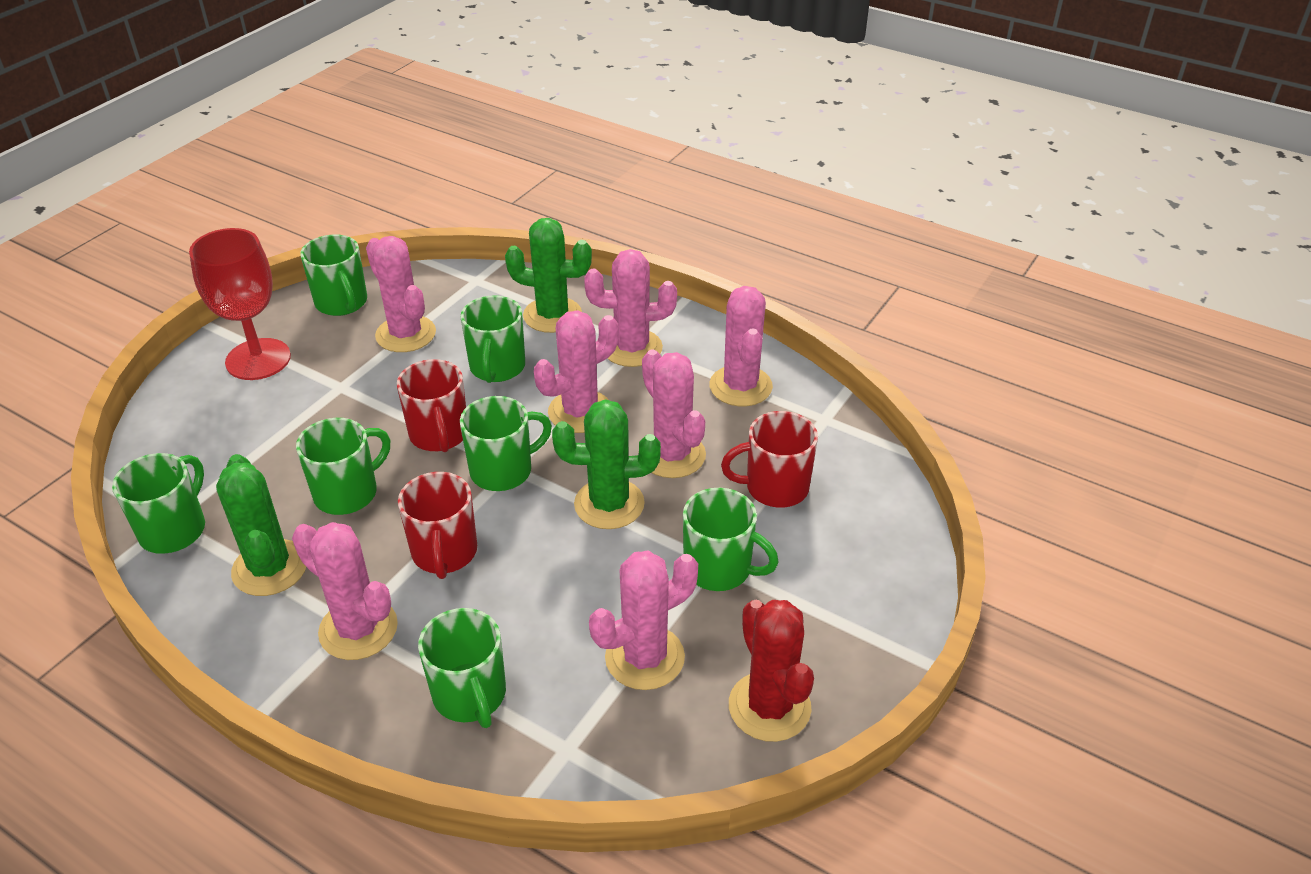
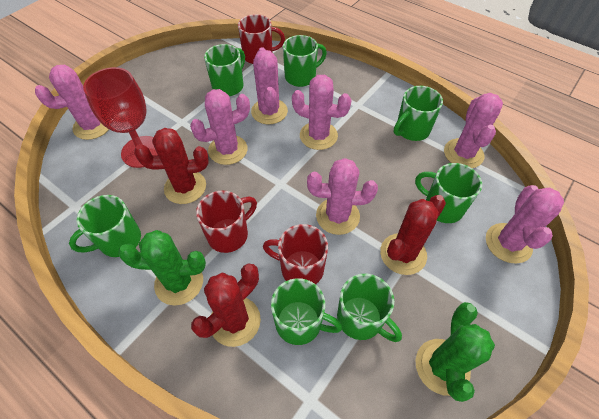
green cactus: [216,454,306,596] [505,218,592,333] [552,399,661,529] = 3 -> [118,230,206,306] [416,302,495,402] = 2
red cactus: [729,600,814,742] = 1 -> [134,128,209,204] [191,263,261,347] [380,195,446,275] = 3

